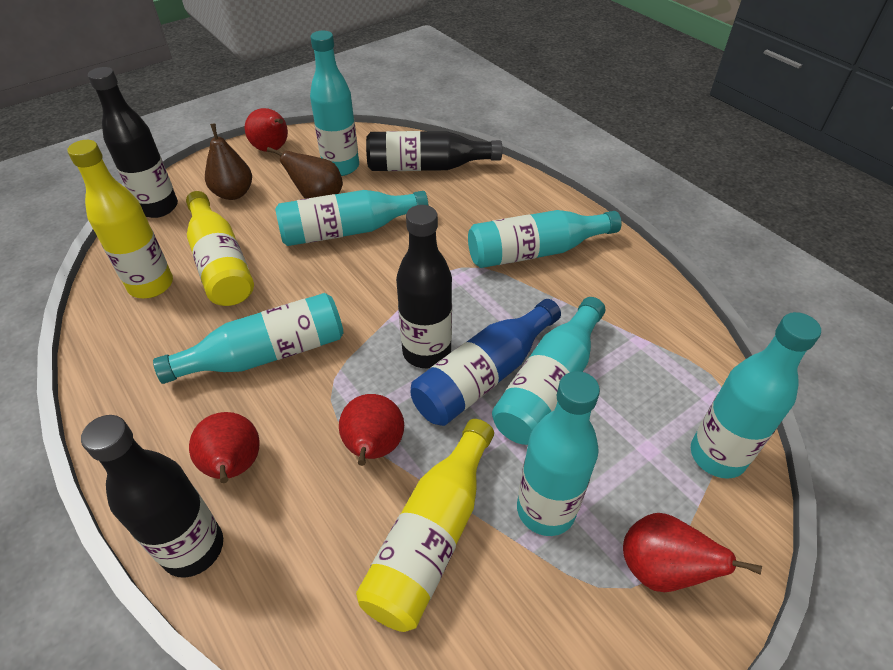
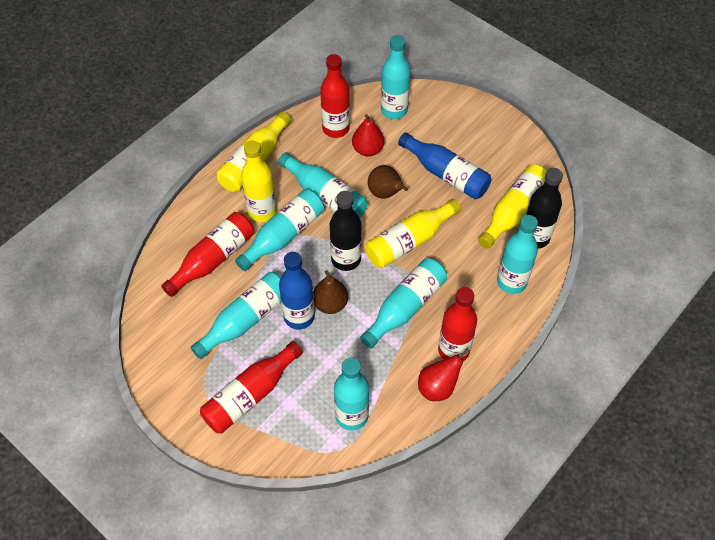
black bottle: [81,415,223,578] [88,67,178,218] [366,131,502,171] [396,205,452,368] = 4 -> [330,191,362,271] [526,168,563,249] = 2
blue bottle: [411,299,561,426] = 1 -> [279,252,315,329] [398,132,491,199] = 2
red bottle: none = 0 -> [161,212,254,297] [200,341,303,433] [320,54,350,138] [438,287,477,361] = 4
red pear: [189,412,259,483] [245,108,288,152] [339,394,404,466] [623,513,762,592] = 4 -> [352,114,384,156] [418,348,470,401] = 2
yellow bottle: [67,140,173,298] [186,191,254,306] [356,419,494,632] = 3 -> [216,112,291,192] [241,140,277,222] [365,199,461,268] [478,164,547,249] = 4

